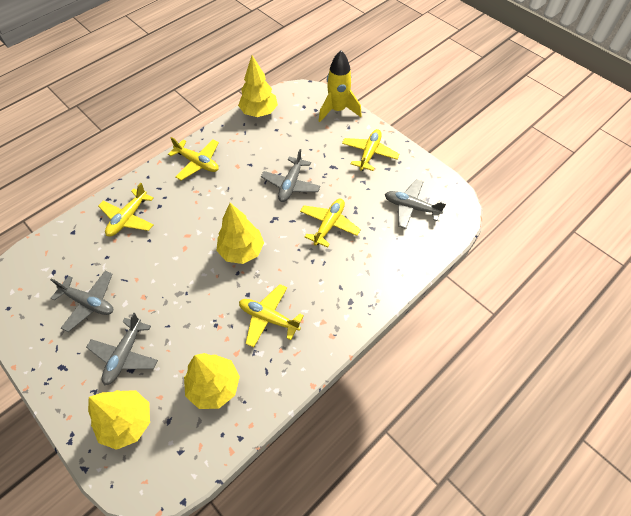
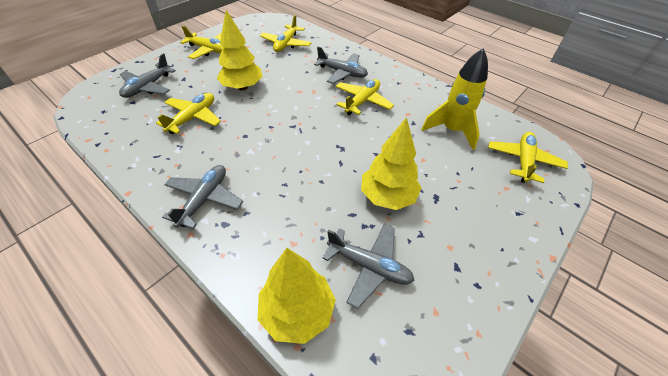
yellow tree: [88,390,150,450] [184,353,240,409] [216,203,264,264] [238,55,278,117] = 4 -> [217,10,263,90] [258,248,336,344] [361,117,421,210] = 3

